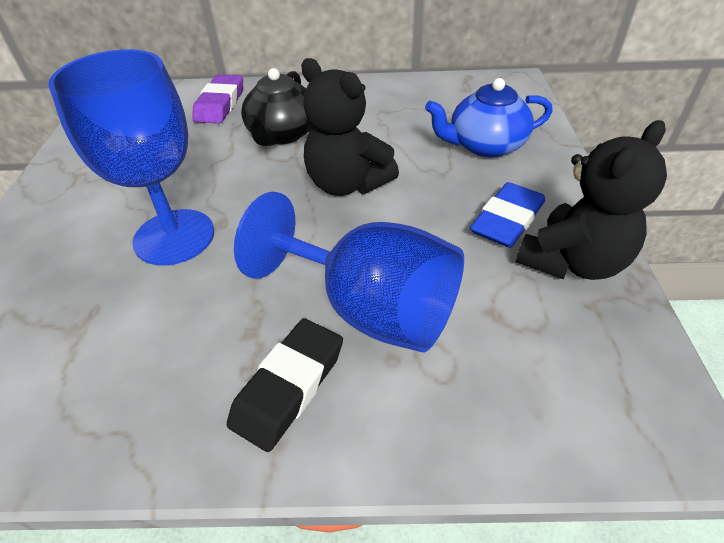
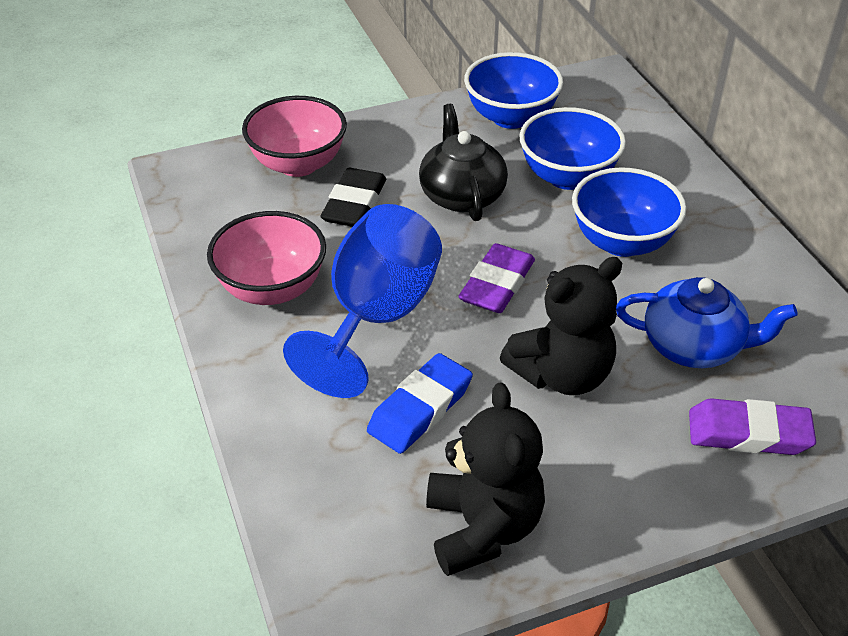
blue bowl: none = 0 -> [464,52,563,129] [519,107,626,190] [572,167,686,257] = 3
blue goblet: [48,49,214,265] [234,192,464,352] = 2 -> [283,204,442,398] = 1
pink bowl: none = 0 -> [207,211,326,305] [242,96,347,177] = 2
purple eraser: [192,74,243,124] = 1 -> [458,243,535,313] [689,398,816,455] = 2

